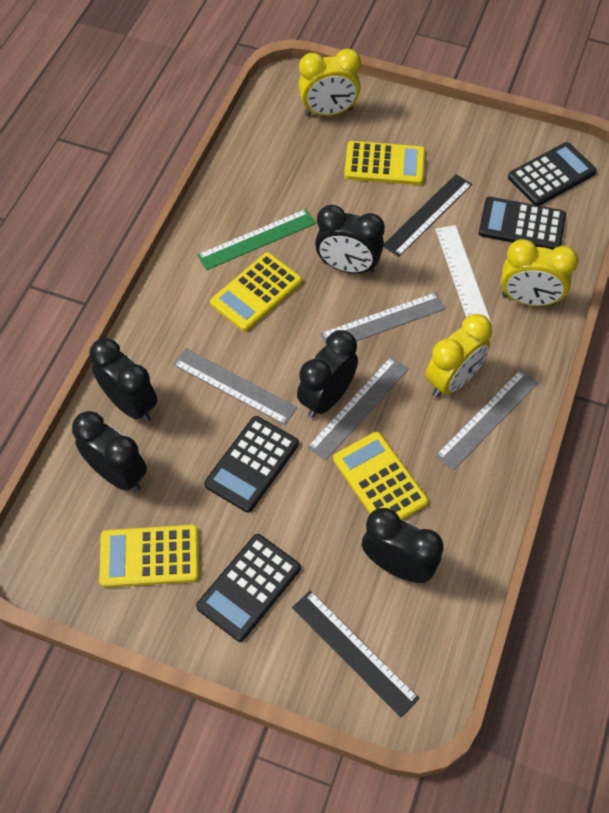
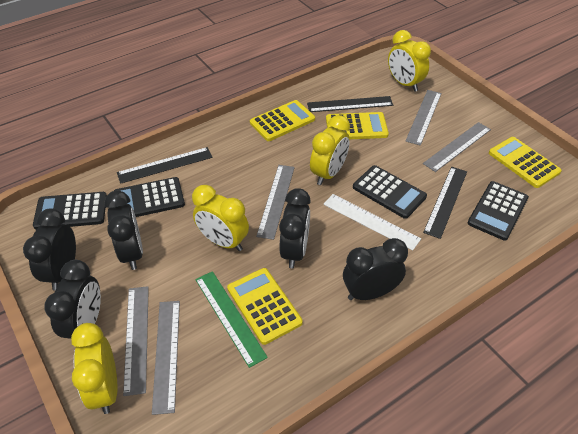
black ruler: [292,590,420,717] [383,174,472,257] = 2 -> [117,147,213,184] [307,96,393,112] [423,167,467,239] = 3
grey ruler: [173,348,297,425] [307,357,409,461] [320,292,446,346] [435,369,539,471] = 4 -> [123,286,149,396] [152,301,180,415] [256,165,295,240] [405,90,442,145] [423,122,491,172] = 5
yellow clock: [299,48,361,116] [425,314,492,398] [501,239,579,306] = 3 -> [71,323,117,414] [192,185,249,251] [310,115,350,185] [388,30,431,92] = 4

